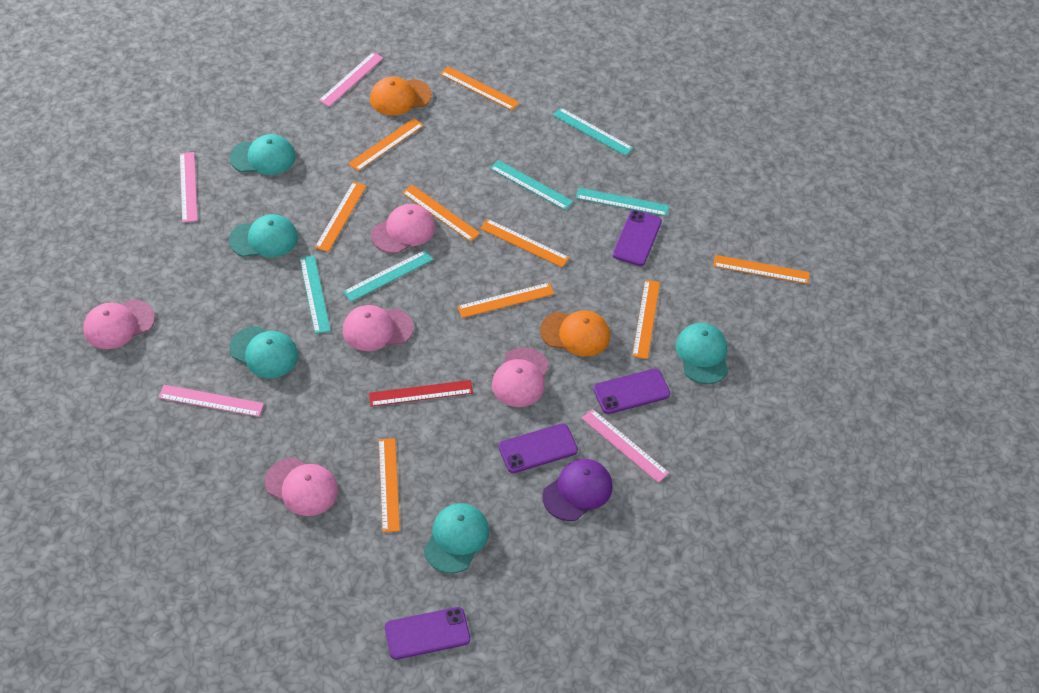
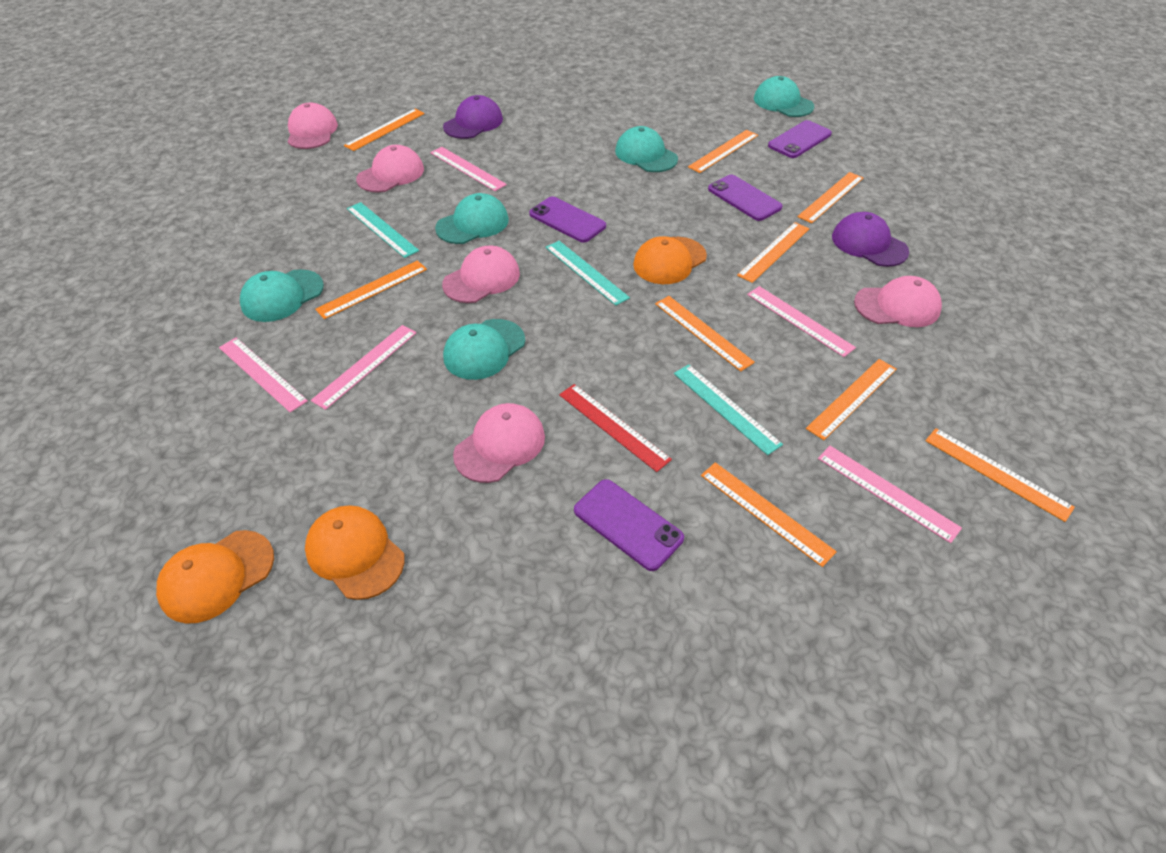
orange cap: [370,77,432,116] [540,310,610,357] = 2 -> [156,530,274,624] [305,505,405,600] [633,236,707,284] = 3
pink ruler: [158,385,264,417] [180,152,198,222] [318,52,384,107] [581,409,669,483] = 4 -> [219,338,308,413] [311,325,417,410] [430,147,507,191] [747,286,856,357] [818,446,962,543] = 5
purple cap: [542,459,613,521] = 1 -> [443,95,503,139] [832,212,909,267] = 2
turquoise ruler: [300,255,331,334] [343,250,433,302] [490,160,573,210] [553,107,633,156] [576,188,669,216] = 5 -> [347,202,419,258] [545,241,630,306] [674,364,783,455] = 3

